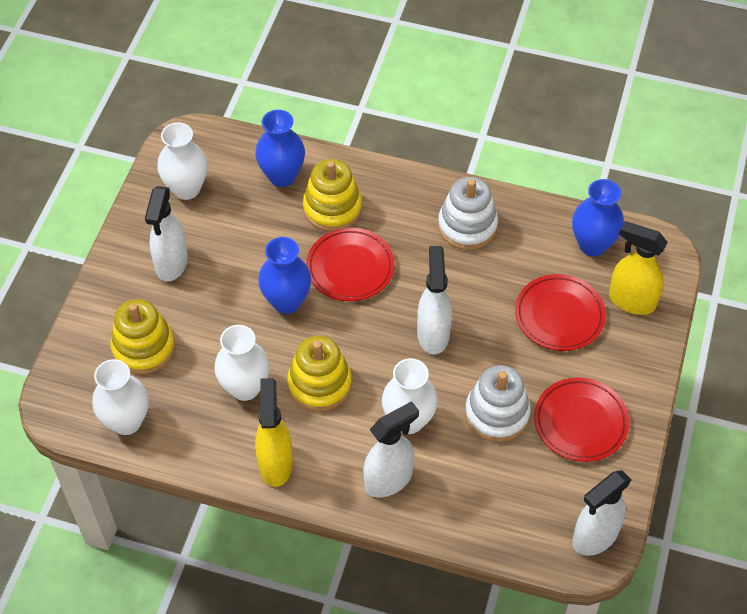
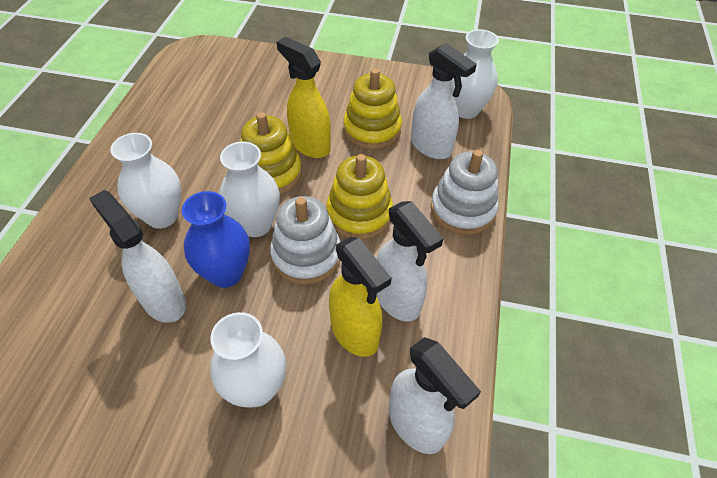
blue vase: [255,110,305,187] [258,237,311,314] [572,179,624,256] = 3 -> [182,191,250,288] = 1
red plate: [306,228,395,301] [515,274,606,351] [534,377,629,462] = 3 -> none = 0

